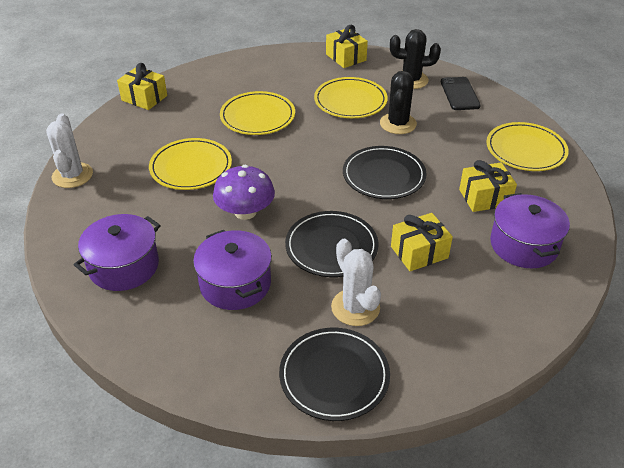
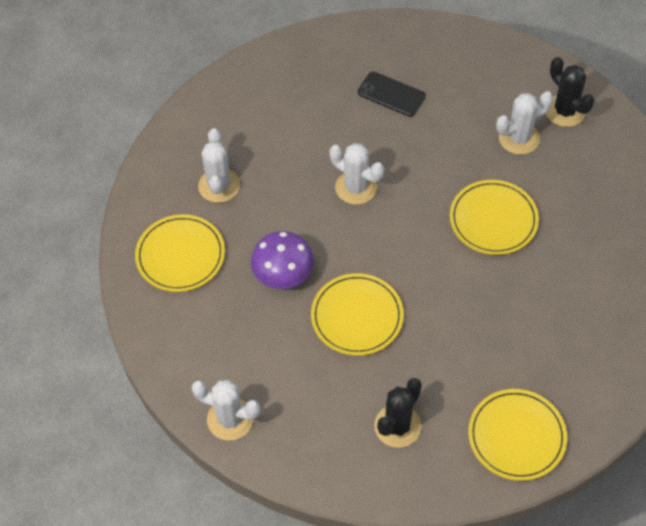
black plate: [279,328,390,421] [285,211,379,277] [343,146,427,199] = 3 -> none = 0
purple pot: [73,214,161,291] [193,230,272,310] [490,193,570,268] = 3 -> none = 0
white cactus: [46,114,93,188] [331,239,381,326] = 2 -> [192,380,261,441] [198,128,240,203] [330,143,384,205] [496,91,553,155] = 4
yellow gift: [117,63,167,110] [326,25,368,68] [391,213,453,271] [459,160,517,212] = 4 -> none = 0

